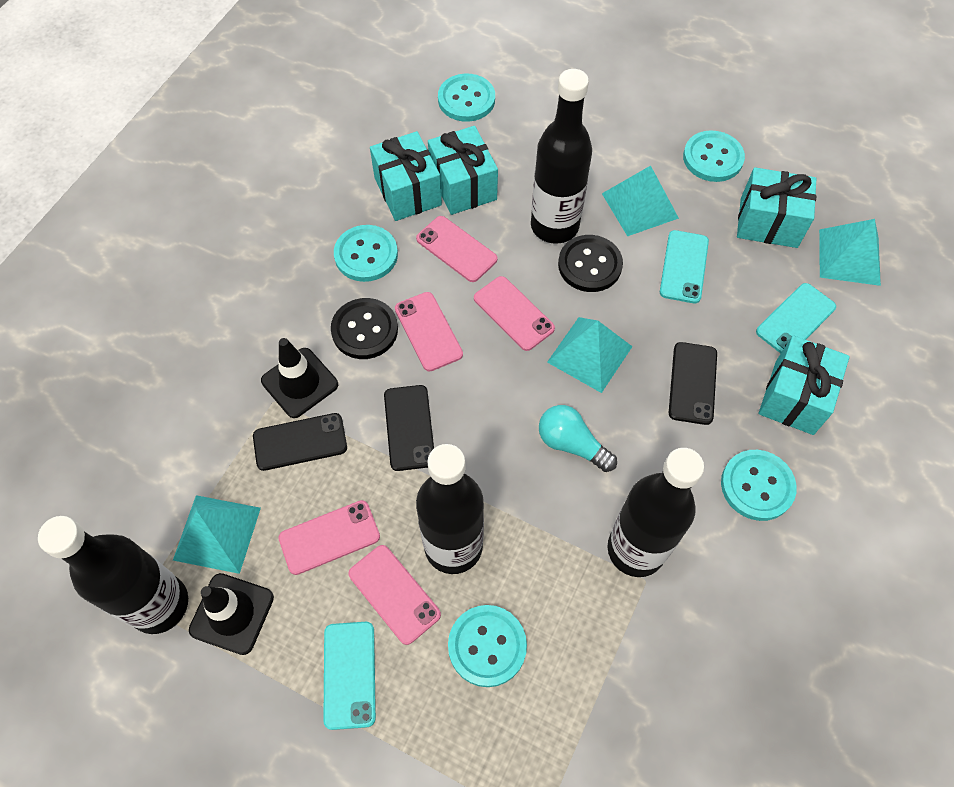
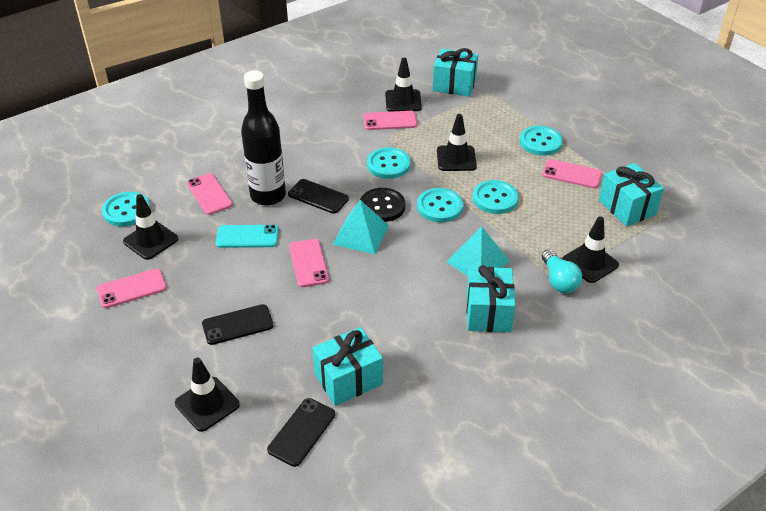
black bottle: [38,516,188,634] [416,444,484,574] [531,69,592,244] [608,448,704,577] = 4 -> [241,71,286,206] = 1
black button: [331,298,398,359] [558,235,623,292] = 2 -> [360,188,405,222] = 1
black traffic cone: [189,573,274,655] [261,338,338,418] = 2 -> [123,194,178,260] [175,358,240,432] [385,58,422,112] [437,114,477,171] [562,216,619,283] = 5
turquoise phone: [323,622,376,730] [660,230,709,303] [756,283,836,353] = 3 -> [216,225,279,248] = 1
turquoise pyramid: [173,495,261,574] [547,317,633,393] [602,166,679,236] [819,219,881,286] = 4 -> [333,200,389,254] [446,227,510,276] = 2

